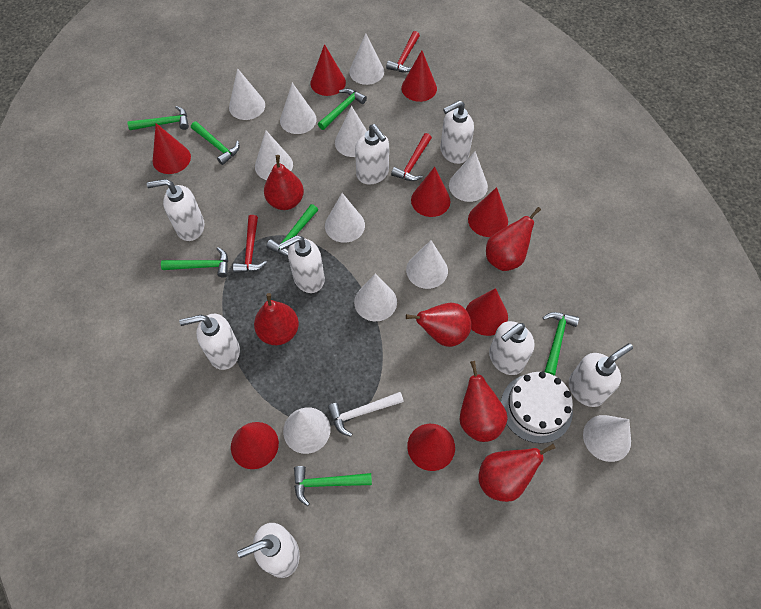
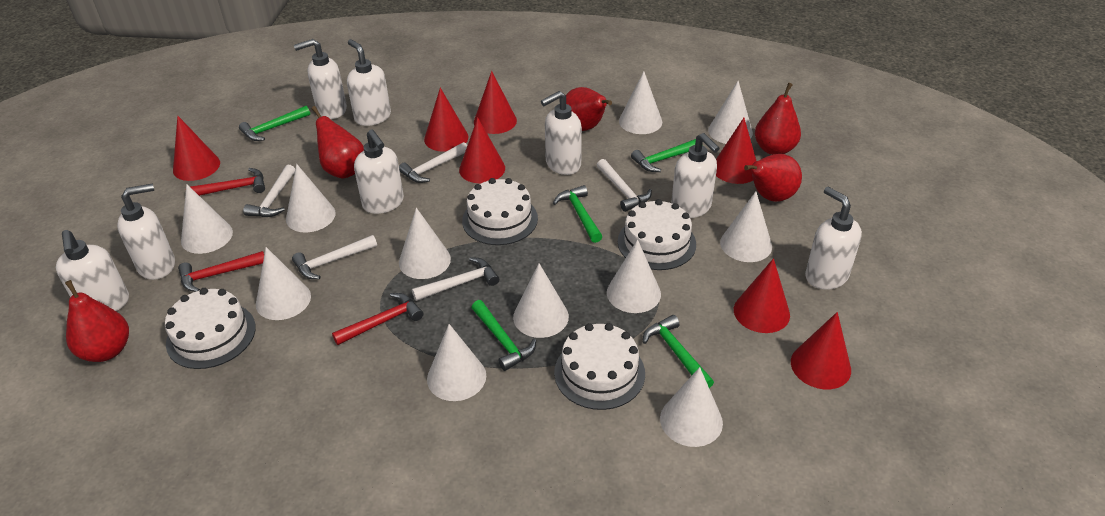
green hammer: [128,106,189,130] [161,247,228,278] [191,121,239,165] [266,204,318,256] [294,466,372,506] [318,88,367,130] [543,312,579,376] = 7 -> [239,106,310,141] [471,300,536,371] [553,185,602,243] [631,139,696,172] [643,315,714,388] = 5
red cone: [153,123,191,174] [231,422,279,469] [310,44,346,96] [401,50,437,102] [407,424,455,471] [411,167,451,217] [466,288,508,336] [468,187,508,237] = 8 -> [173,116,220,181] [424,88,468,152] [459,117,505,183] [474,71,517,134] [716,118,756,184] [734,258,790,333] [791,312,851,389] = 7
red pear: [254,293,299,345] [264,155,304,210] [406,303,472,347] [460,361,508,442] [479,444,556,502] [486,207,541,271] = 6 -> [65,280,129,362] [311,106,364,179] [566,87,612,131] [744,154,802,202] [755,83,801,155] = 5
white cake: [501,372,573,443] = 1 -> [165,288,256,369] [462,178,538,245] [554,323,645,410] [618,199,696,270] = 4
white hammer: [328,392,404,437] = 1 -> [243,165,295,217] [292,235,377,279] [399,142,467,183] [412,257,499,301] [597,159,652,212] = 5

